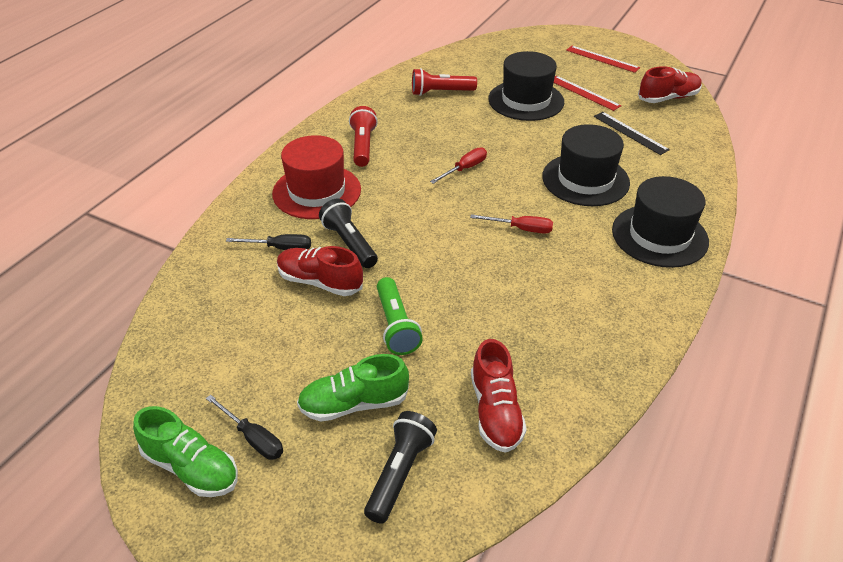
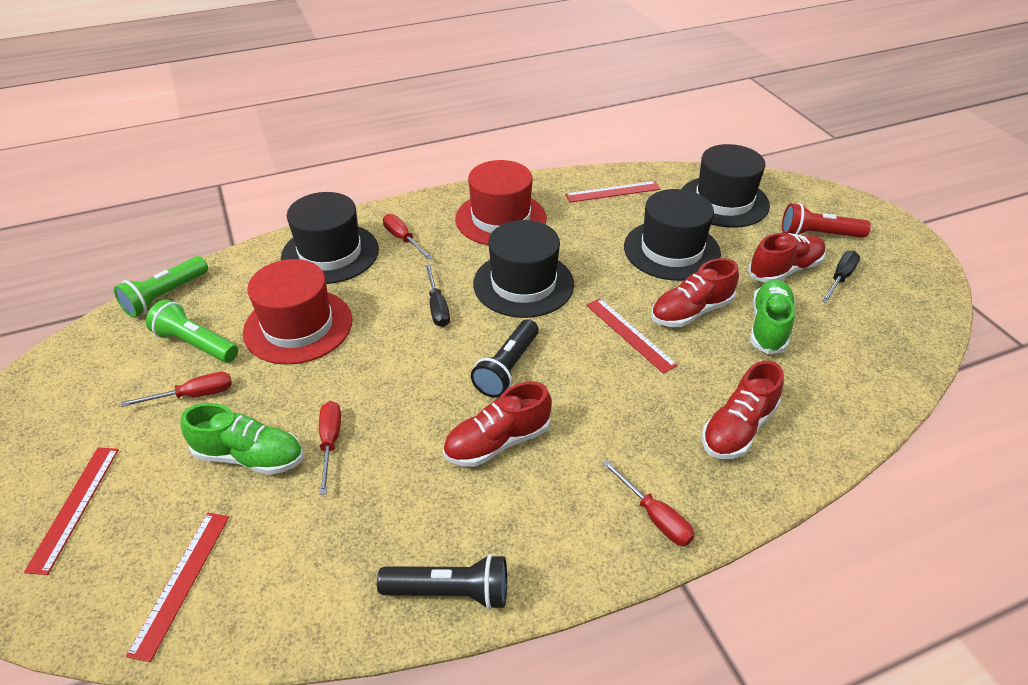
black hat: [488,51,564,121] [542,124,630,206] [612,176,709,268] = 3 -> [281,192,379,284] [473,220,574,318] [624,189,721,281] [682,144,770,228] = 4
black ruler: [594,112,670,155] = 1 -> none = 0
green flashlight: [377,277,423,355] = 1 -> [114,256,208,318] [146,299,238,363] = 2
red flashlight: [349,106,378,167] [412,68,477,96] = 2 -> [782,203,871,238] = 1
red hat: [272,135,361,219] = 1 -> [243,259,352,365] [455,160,547,245] = 2
red ruler: [554,76,622,111] [566,46,640,73] = 2 -> [24,447,119,575] [126,513,229,662] [565,181,660,203] [586,298,678,374] = 4
red screwdriver: [430,147,487,184] [470,214,553,234] = 2 -> [121,372,232,407] [319,401,341,495] [383,214,433,260] [602,460,695,546] = 4
red shoe: [277,246,363,296] [471,339,527,453] [638,66,702,103] = 3 -> [443,382,552,467] [651,258,739,327] [702,361,784,459] [748,233,826,283] = 4

